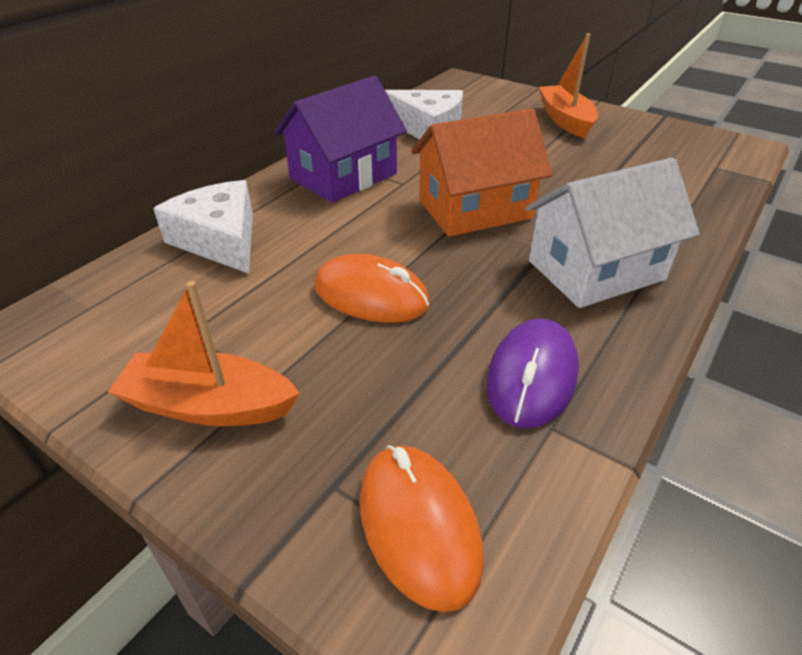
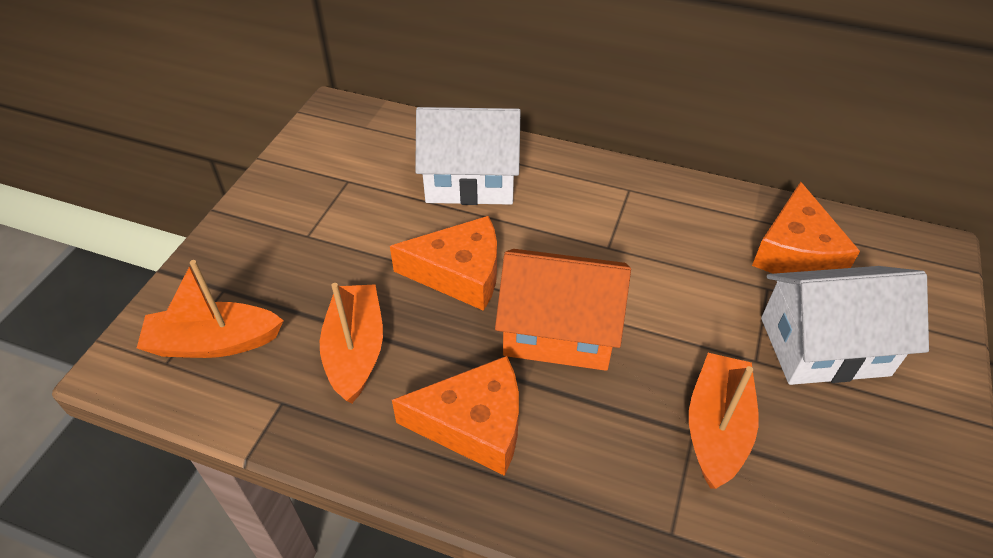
orange boat: [108,281,300,426] [539,34,598,138] = 2 -> [137,260,284,358] [320,283,383,404] [689,353,758,489] = 3
orange cheese: none = 0 -> [390,216,497,311] [392,356,519,476] [752,182,860,274] = 3
orange mouse: [315,254,430,323] [360,445,484,612] = 2 -> none = 0
purple house: [274,76,407,203] = 1 -> none = 0
purple mouse: [486,318,579,429] = 1 -> none = 0
white cheese: [153,180,253,274] [385,90,463,140] = 2 -> none = 0
white house: [526,158,700,308] = 1 -> [415,107,521,205] [761,266,929,385] = 2

